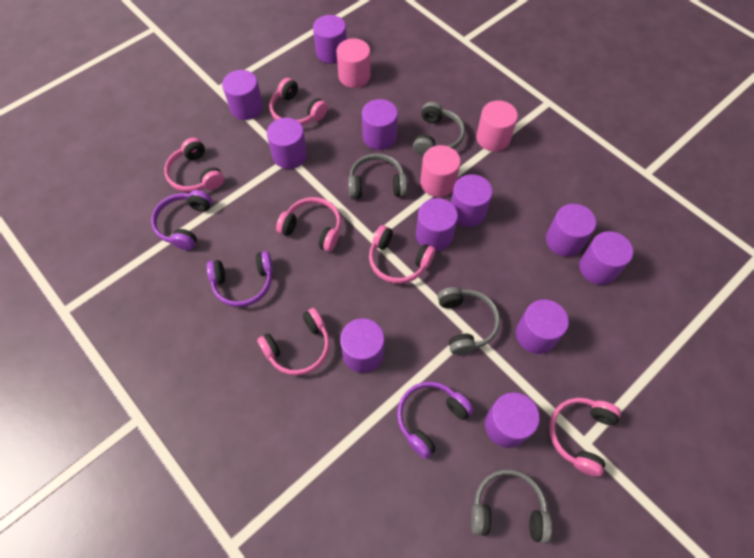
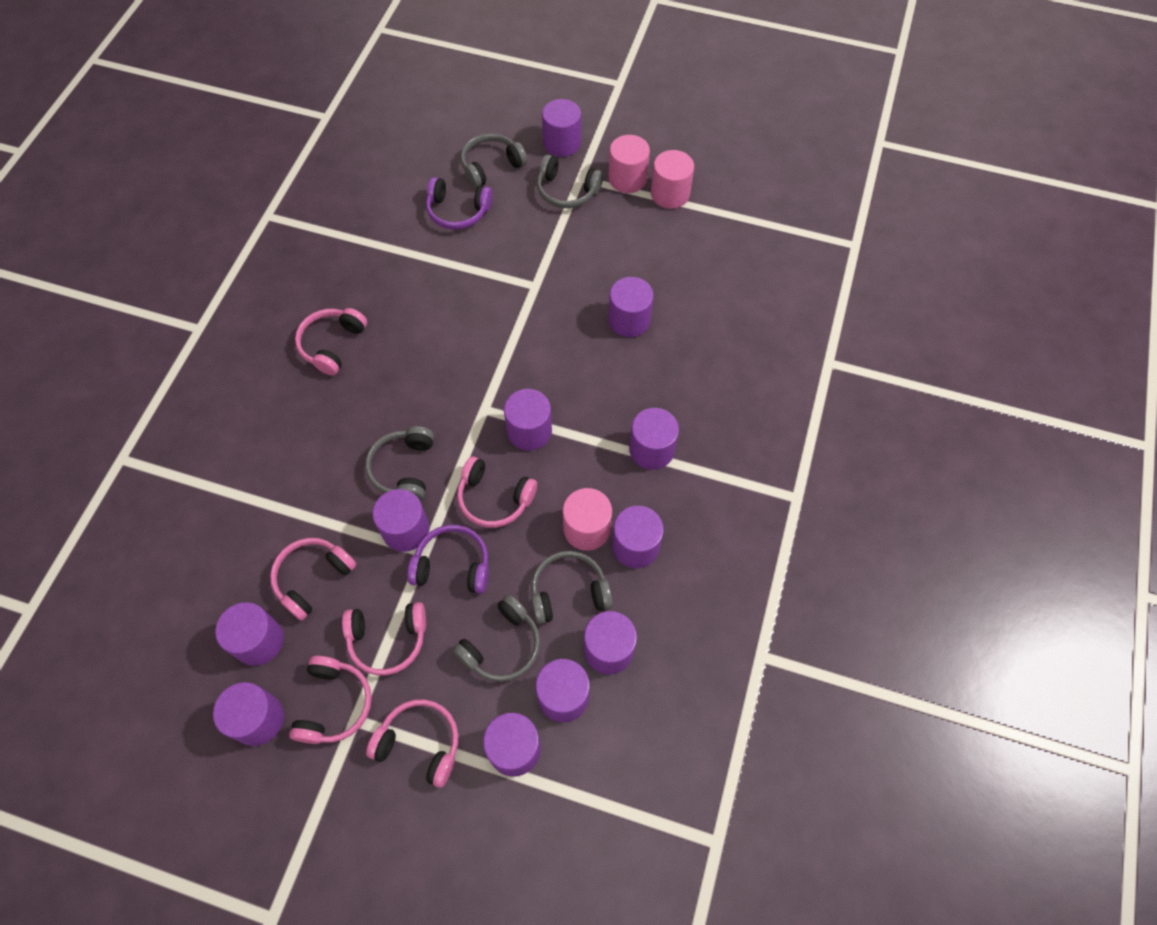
grey headphones: [348,153,407,199] [413,102,465,156] [438,287,500,355] [471,469,552,543] = 4 -> [365,426,434,501] [452,594,540,682] [461,133,527,188] [531,551,613,624] [537,154,603,208] = 5
purple headphones: [151,190,212,250] [207,251,273,307] [397,381,474,459] = 3 -> [407,525,489,594] [426,177,493,230] = 2

